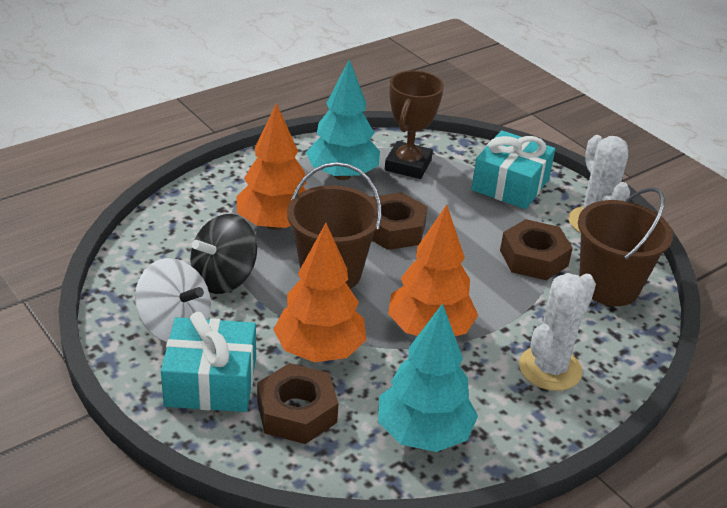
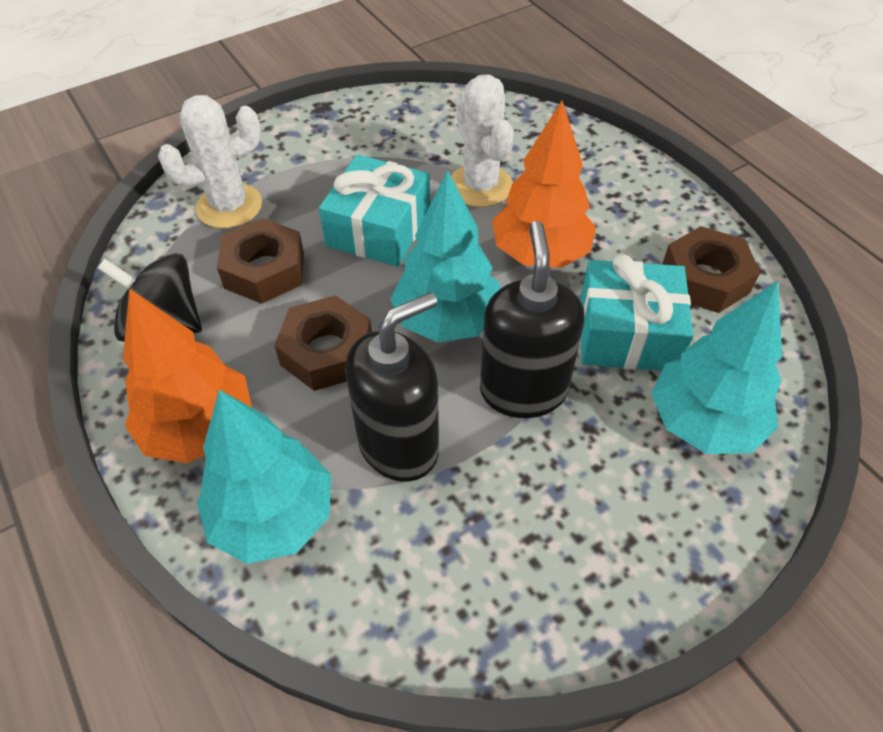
black soap dispenser: none = 0 -> [345,292,439,482] [480,221,585,418] = 2
brown bucket: [287,162,382,289] [578,187,673,306] = 2 -> none = 0
brown trophy: [385,71,444,179] = 1 -> none = 0
orange tree: [236,103,306,230] [273,223,366,362] [388,205,478,336] = 3 -> [123,288,252,463] [492,101,596,268] = 2
turquoise tree: [306,59,380,180] [378,303,478,452] = 2 -> [197,390,331,564] [390,170,500,343] [651,281,782,454] = 3
white spinning top: [135,258,211,342] = 1 -> none = 0

